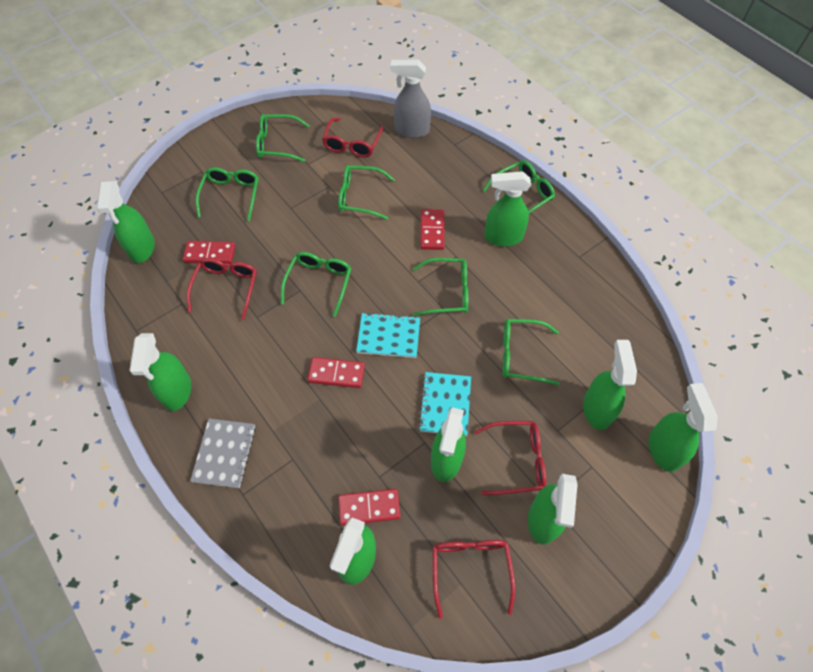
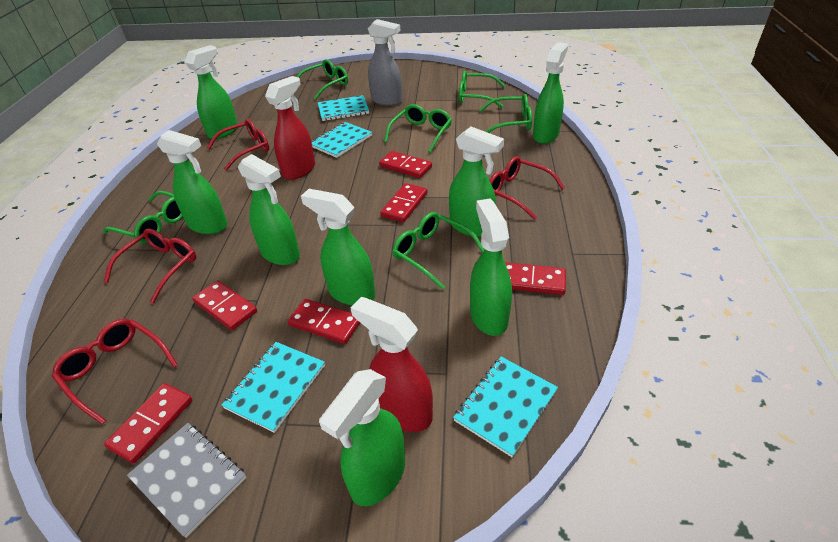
green glasses: [195,167,259,221] [256,114,310,162] [281,252,352,317] [338,165,395,220] [413,258,468,316] [483,160,555,213] [502,319,560,385] = 7 -> [103,191,183,243] [297,59,348,99] [384,104,452,153] [392,212,484,289] [459,71,506,108] [479,94,532,133] = 6
red domino: [183,241,236,264] [307,357,365,388] [338,489,401,526] [420,209,445,250] = 4 -> [104,383,192,464] [192,280,257,330] [287,299,360,344] [379,151,432,178] [380,183,427,222] [505,262,566,295] = 6
red spray bottle: none = 0 -> [265,76,315,180] [351,297,433,432] = 2
turquoise notebook: [356,312,420,358] [418,372,471,436] = 2 -> [221,342,325,433] [311,122,372,158] [318,95,369,121] [453,357,558,457] = 4

